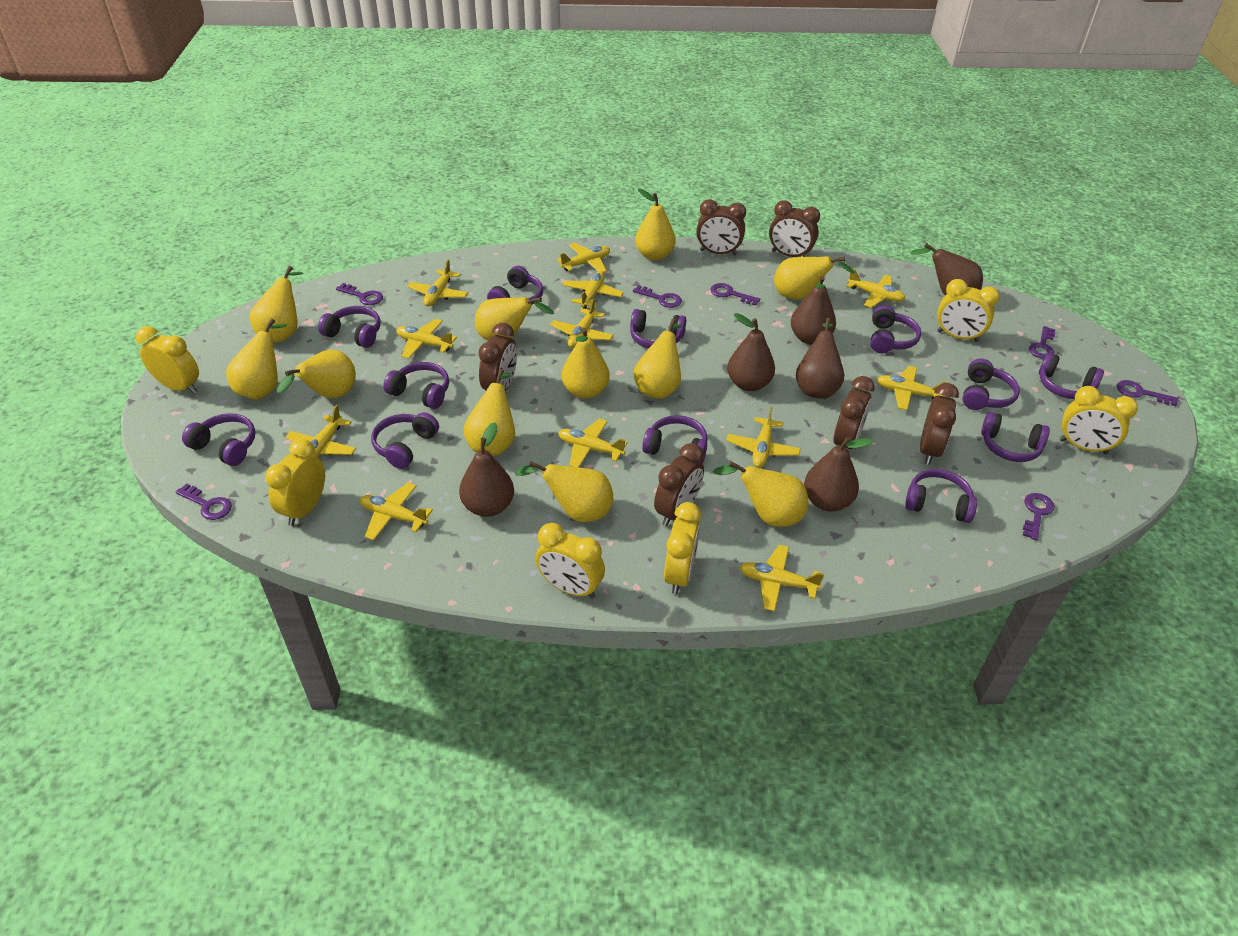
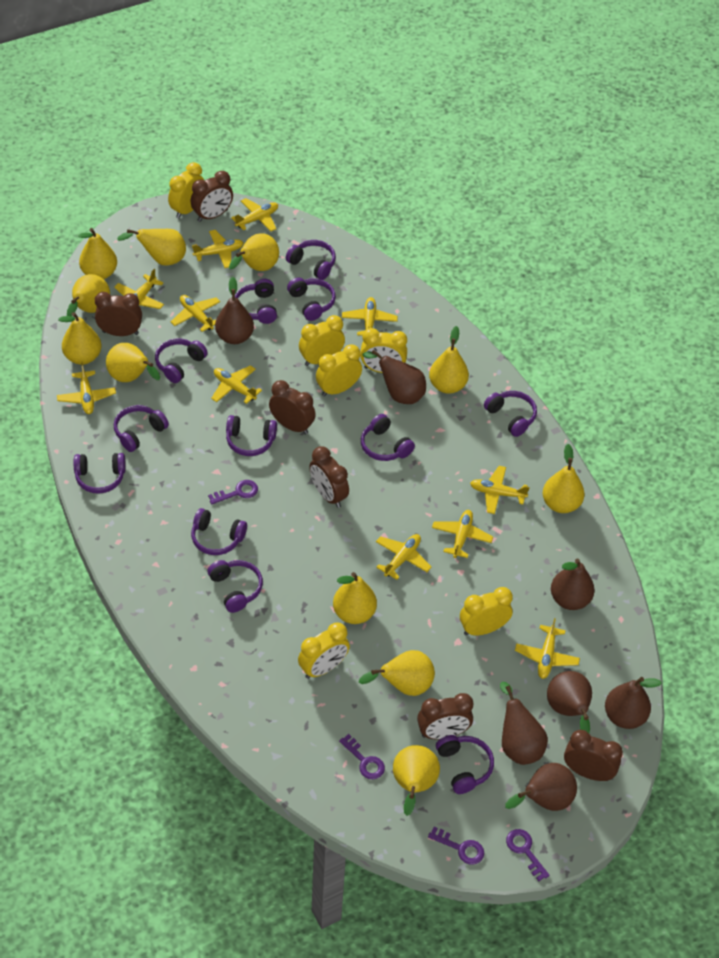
brown pear: [459,422,514,517] [727,313,775,391] [791,276,836,345] [796,318,844,398] [804,436,874,512] [910,243,983,295] = 6 -> [215,277,254,344] [363,350,426,404] [500,682,548,765] [505,763,577,811] [547,671,592,733] [551,559,595,610] [605,677,662,729] = 7
purple key: [175,483,232,520] [336,283,383,305] [633,285,682,308] [710,283,760,306] [1023,493,1054,540] [1029,326,1055,359] [1117,380,1178,406] = 7 -> [208,480,258,504] [339,734,385,779] [428,827,484,865] [506,829,550,881] = 4
yellow plane: [286,405,356,458] [360,483,433,540] [396,319,457,359] [407,259,468,306] [550,298,614,348] [557,243,610,273] [558,418,628,467] [563,271,624,309] [726,407,801,467] [739,545,824,612] [846,268,905,308] [877,366,948,410] = 12 -> [57,362,116,414] [114,269,164,309] [171,295,221,332] [192,230,243,268] [211,365,262,404] [231,198,278,232] [342,297,398,336] [376,534,432,580] [432,510,493,558] [470,466,530,514] [515,618,580,679] = 11

